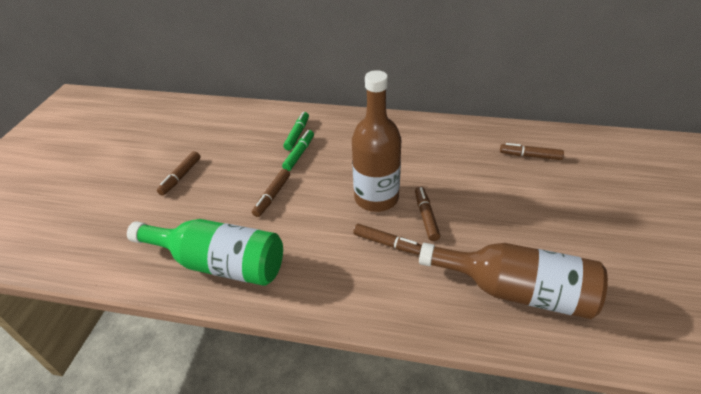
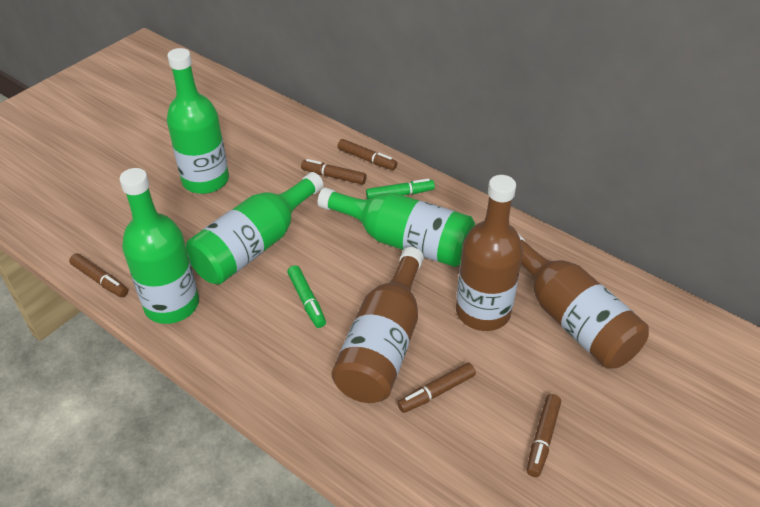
brown bottle: [352,70,401,212] [419,243,608,319] = 2 -> [331,247,424,403] [456,175,523,331] [518,234,649,369] = 3
green bottle: [127,219,283,286] = 1 -> [119,168,199,324] [167,48,229,194] [186,172,324,284] [318,187,475,267] = 4

